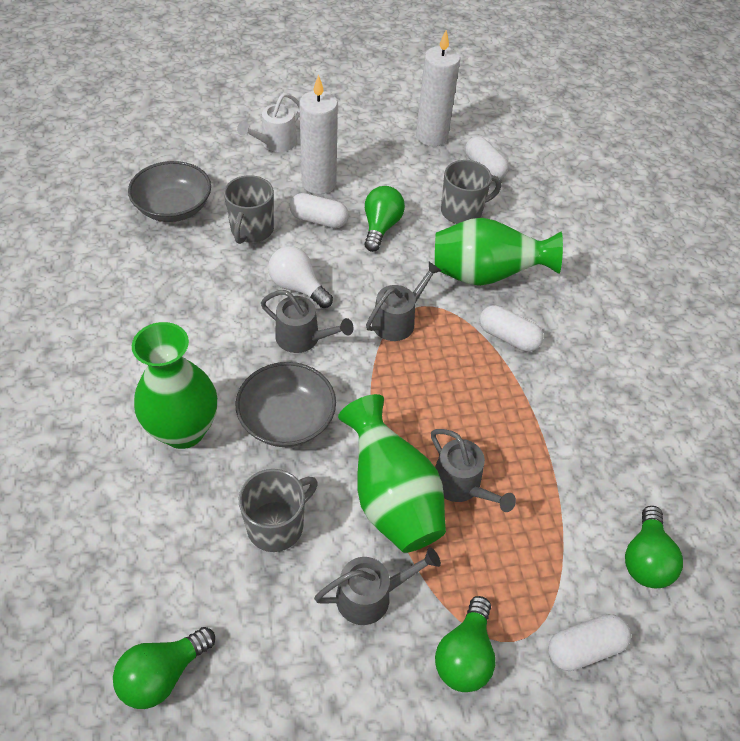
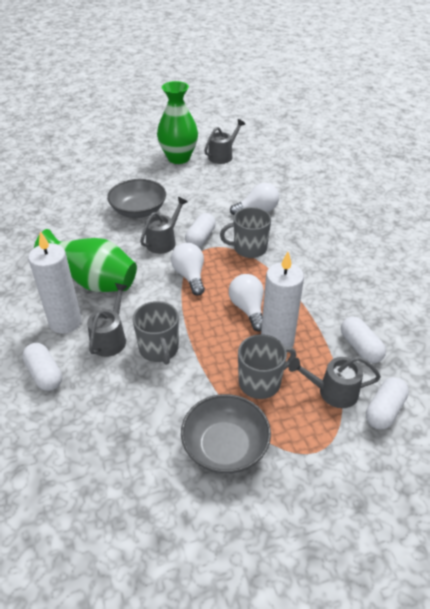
green light bulb: [113,627,215,709] [364,186,405,252] [435,596,495,692] [625,506,683,588] = 4 -> none = 0
green vase: [132,322,217,449] [338,394,446,553] [435,218,563,286] = 3 -> [34,229,137,292] [157,81,198,164] = 2
white light bulb: [268,246,333,308] = 1 -> [171,243,205,296] [229,274,264,331] [230,183,279,215] = 3
white watering can: [237,93,300,152] = 1 -> none = 0

